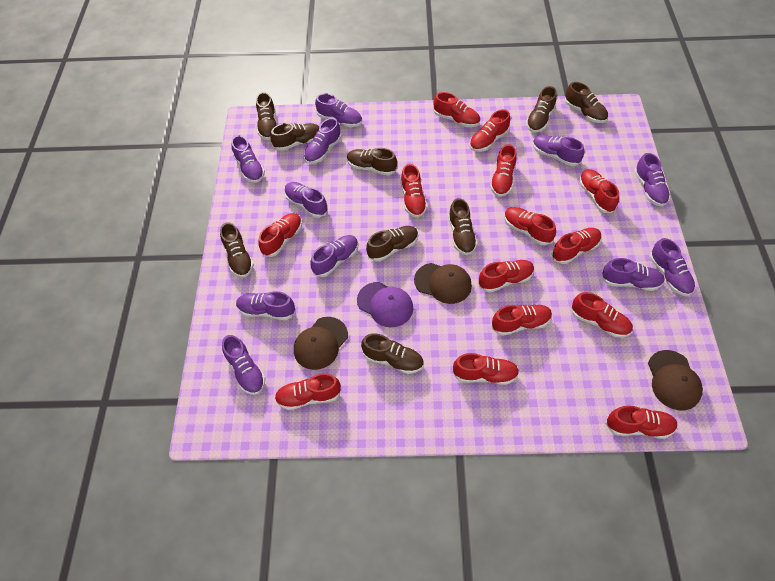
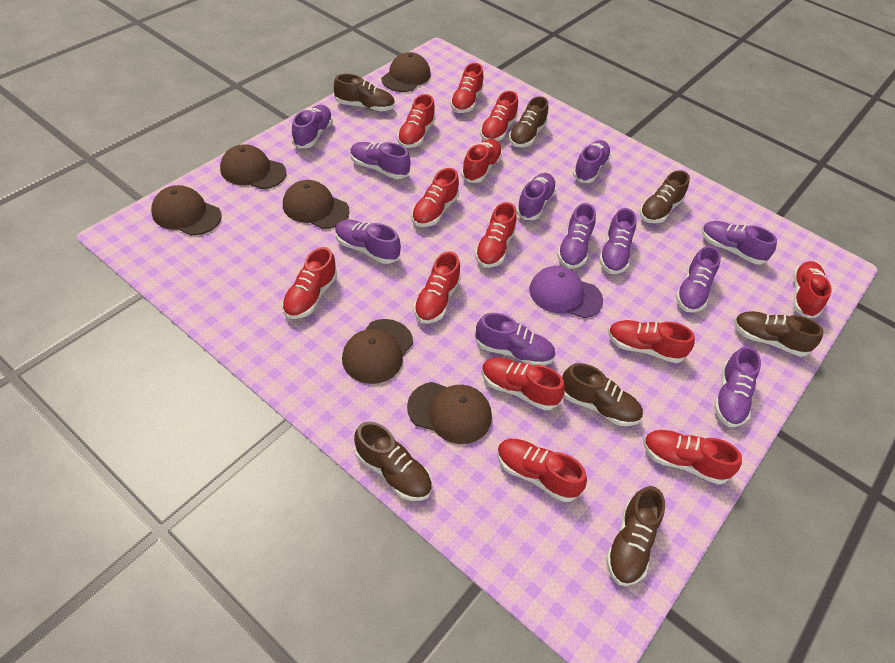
brown cap: [294,317,348,370] [414,263,472,304] [648,350,703,410] = 3 -> [151,185,222,236] [220,144,286,189] [283,180,350,229] [342,319,413,384] [381,52,431,92] [407,382,492,444] = 6
brown shoe: [220,222,254,277] [256,92,277,140] [270,123,319,151] [347,148,397,176] [361,333,424,374] [366,226,418,262] [448,198,477,255] [526,86,557,133] [564,82,608,123] = 9 -> [334,74,395,111] [354,422,432,501] [509,96,548,147] [562,363,643,426] [606,486,665,586] [639,170,690,223] [734,311,823,357] = 7
red shoe: [258,213,302,257] [275,373,341,410] [401,164,427,218] [433,92,480,127] [453,353,519,385] [470,109,510,152] [479,260,534,293] [490,144,517,197] [492,304,552,336] [504,207,556,245] [552,228,602,264] [571,292,633,338] [579,169,619,213] [606,405,678,439] = 14 -> [282,247,337,319] [397,94,435,148] [411,168,459,227] [414,251,461,324] [450,63,484,113] [461,139,502,183] [475,202,517,268] [480,91,518,141] [481,358,565,410] [497,439,587,502] [608,320,695,363] [643,430,742,485] [793,261,832,318] = 13

